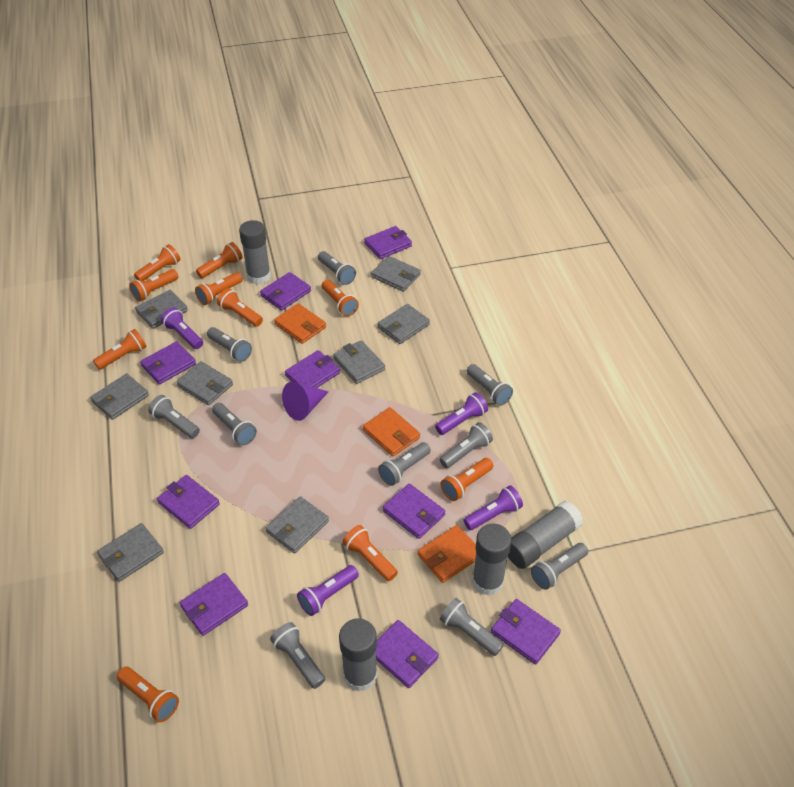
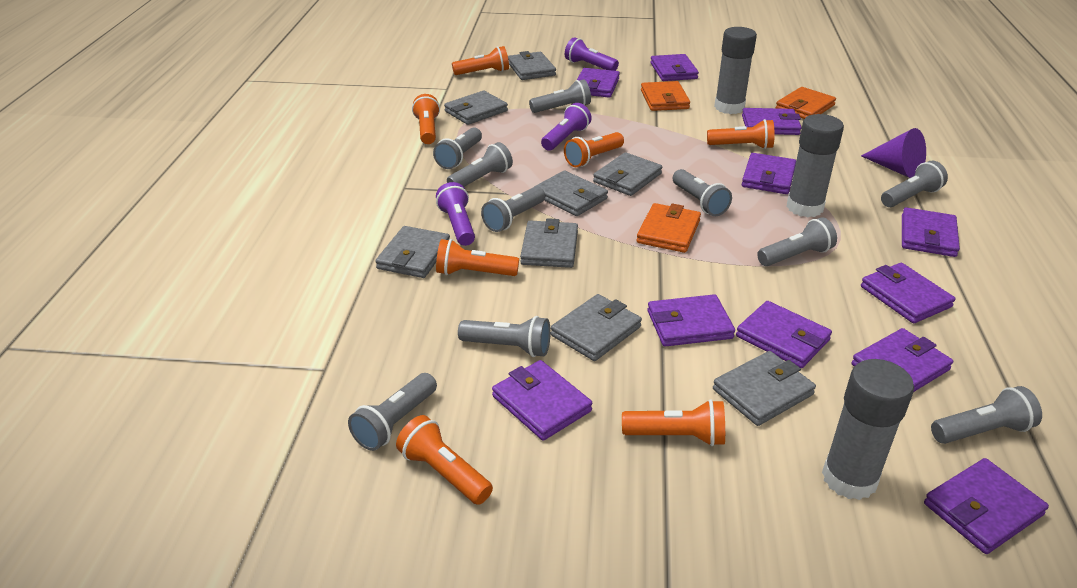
grey glue stick: [239,220,271,285] [339,618,377,692] [472,524,511,596] [508,501,583,569] = 4 -> [714,27,757,114] [786,114,844,217] [822,359,914,500] = 3
orange flashlight: [93,329,146,370] [117,666,179,722] [129,269,179,301] [134,244,180,281] [195,272,242,305] [196,242,243,278] [217,288,263,327] [322,280,359,316] [343,525,398,581] [441,458,493,501] = 10 -> [396,415,493,505] [412,94,440,144] [436,239,519,276] [452,46,509,75] [564,132,624,167] [622,399,725,446] [707,119,774,149] = 7
purple flashlight: [161,307,203,349] [297,565,359,616] [435,392,488,435] [464,485,523,530] = 4 -> [436,182,475,246] [541,103,592,151] [565,37,619,71] = 3
purple wallet: [140,341,196,384] [157,475,220,529] [180,573,248,636] [260,272,311,310] [285,350,340,388] [364,226,412,259] [376,620,439,688] [383,483,445,539] [491,599,561,665] = 9 -> [492,360,592,441] [577,68,620,98] [647,294,735,347] [650,54,699,81] [736,301,832,368] [742,108,802,135] [742,153,796,194] [852,328,953,392] [861,263,955,323] [902,207,960,257] [924,458,1049,554] = 11

